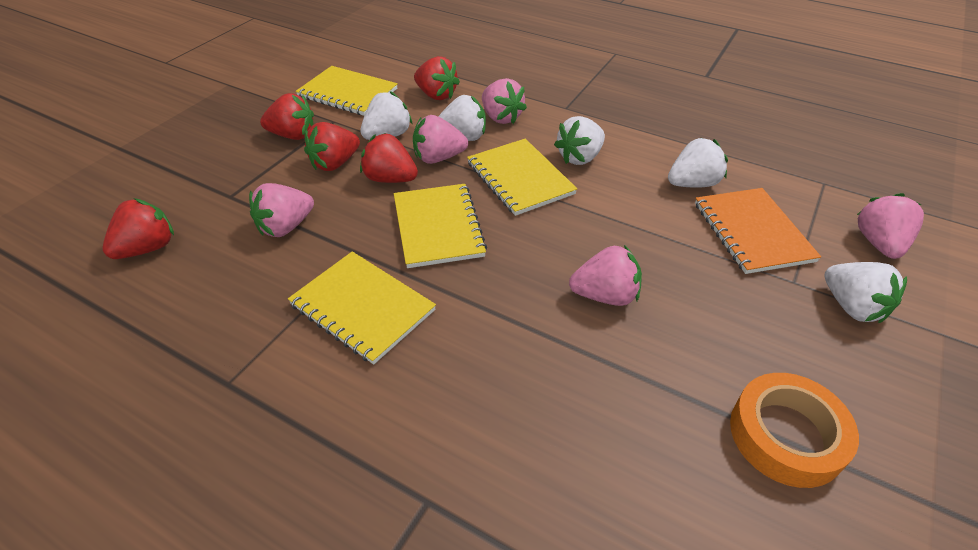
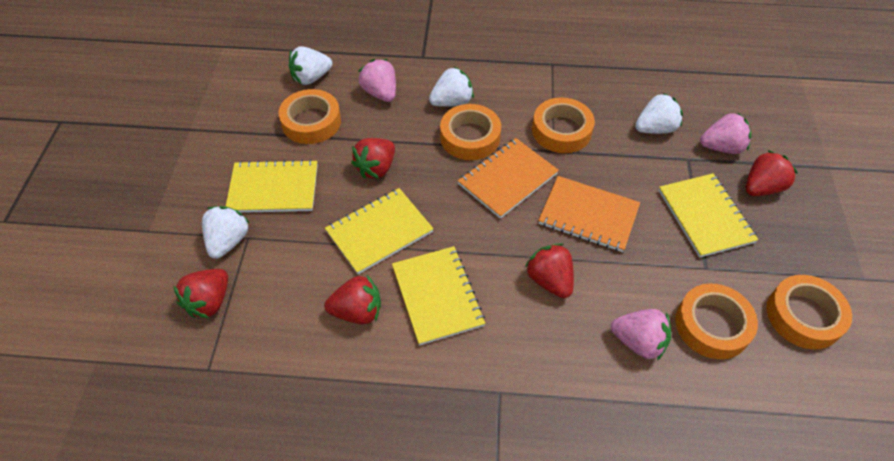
orange notebook: [695,188,821,274] = 1 -> [458,138,559,219] [538,176,640,252] = 2
orange tape: [730,373,859,488] = 1 -> [278,89,341,144] [440,104,501,160] [532,97,595,153] [675,283,758,359] [767,275,852,349] = 5
pink strawberry: [249,183,314,237] [413,115,468,164] [482,78,527,124] [569,245,642,306] [857,193,924,259] = 5 -> [358,59,396,102] [611,309,671,361] [700,112,751,154] = 3
white strawberry: [361,91,412,140] [438,95,486,141] [554,116,605,165] [668,137,728,188] [824,262,907,323] = 5 -> [202,206,250,259] [289,46,332,85] [429,67,474,107] [635,93,683,134] = 4

